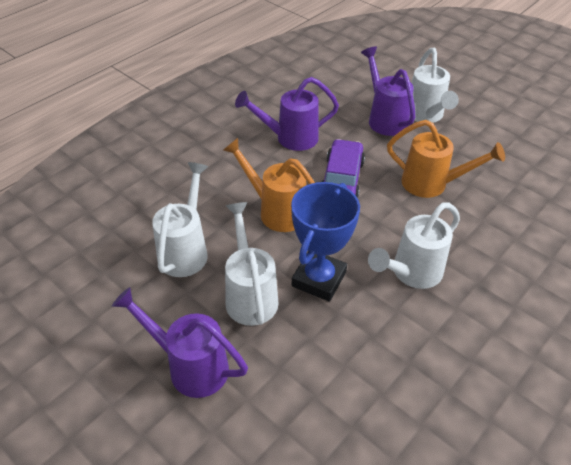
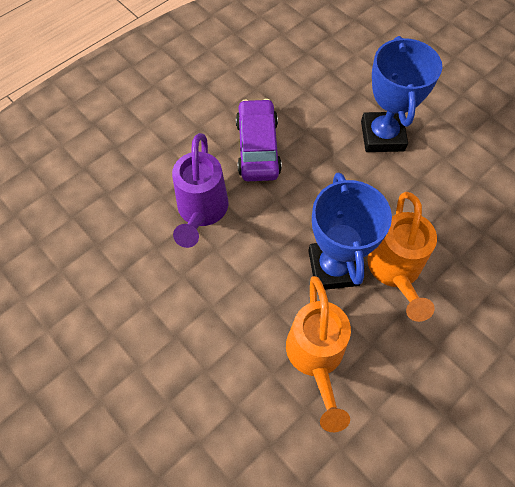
blue trophy: [291,182,360,301] = 1 -> [309,173,392,290] [361,36,442,152] = 2
purple watering can: [112,287,248,398] [235,77,339,151] [361,46,415,136] = 3 -> [172,133,228,248] = 1
white watering can: [152,162,208,277] [225,202,279,326] [368,202,460,289] [411,48,459,123] = 4 -> none = 0

